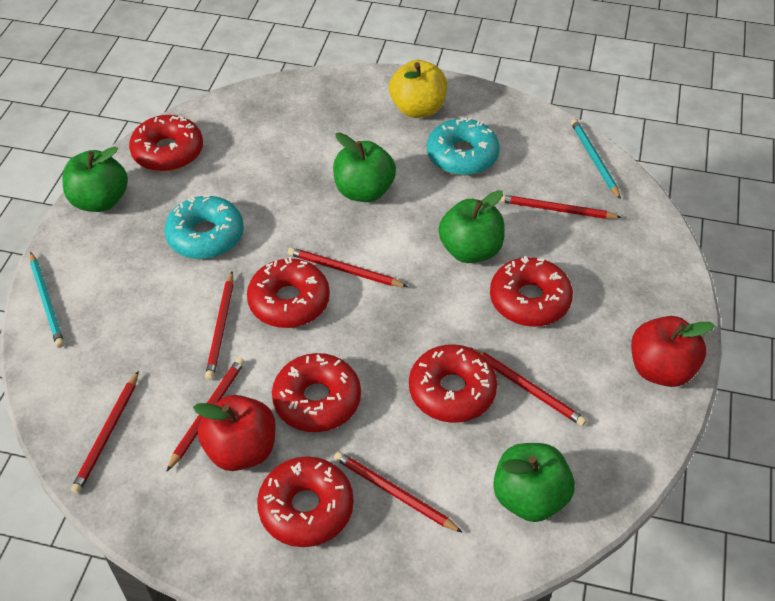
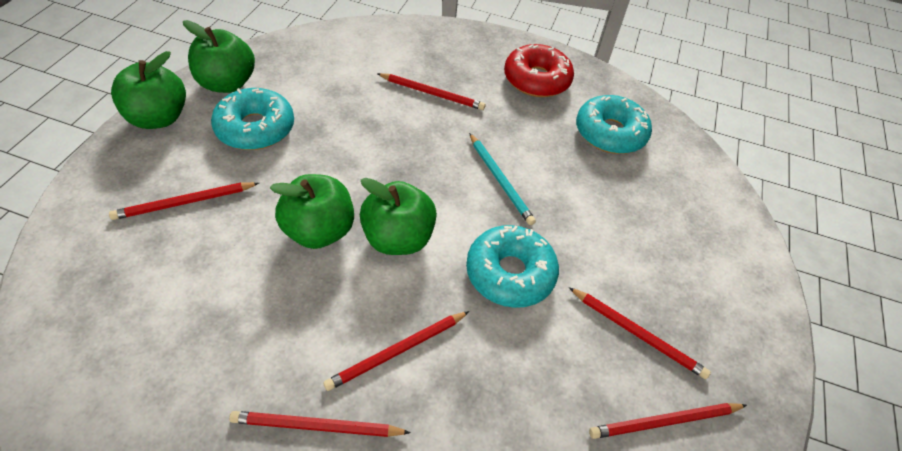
red apple: [193,395,276,471] [631,316,715,387] = 2 -> none = 0
red donut: [129,115,203,172] [247,257,330,328] [257,456,354,547] [272,353,361,432] [409,344,497,423] [490,256,573,327] = 6 -> [504,44,574,97] = 1
red pencil: [71,371,139,494] [166,357,245,472] [205,272,234,380] [288,247,408,287] [334,451,463,533] [469,347,587,426] [499,195,622,219] = 7 -> [109,182,259,220] [229,411,411,437] [323,311,470,391] [377,73,486,110] [569,287,711,379] [589,403,747,439] = 6
turquoise donut: [164,195,244,259] [427,118,500,176] = 2 -> [211,88,294,150] [466,225,559,308] [576,95,652,154] = 3
turquoise pencil: [30,252,64,348] [571,119,621,200] = 2 -> [469,133,536,225] = 1
yellow apple: [389,60,447,118] = 1 -> none = 0

